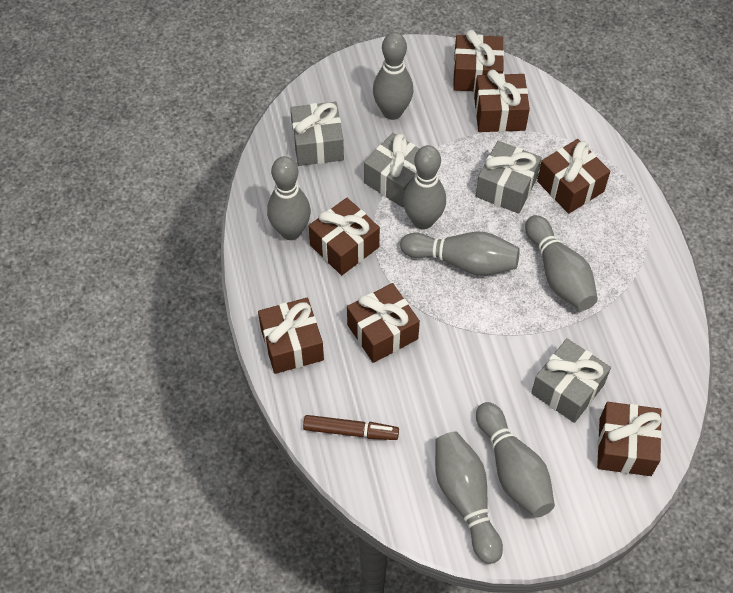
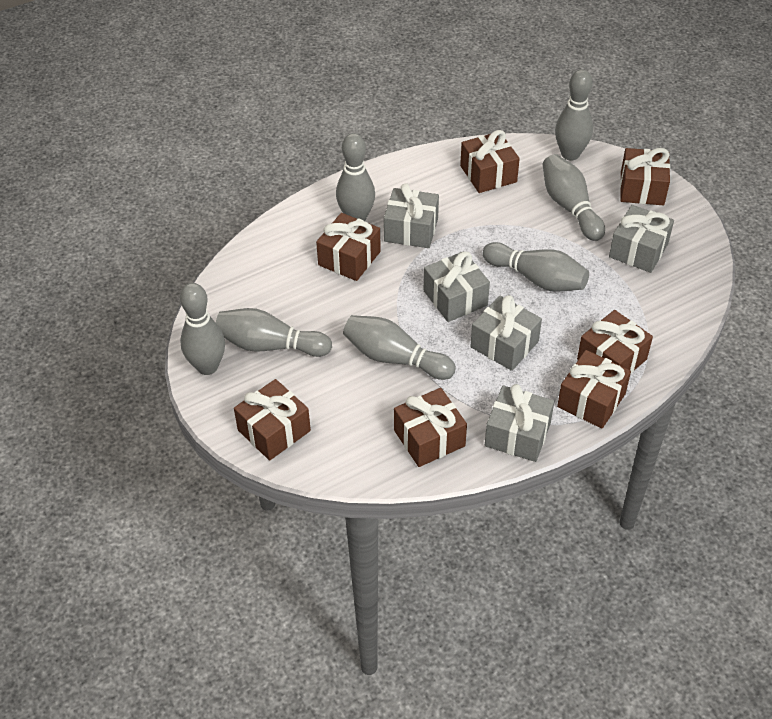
brown marker: [303,415,399,440] = 1 -> none = 0
grey gift: [290,102,344,166] [364,133,419,207] [476,141,542,214] [531,338,611,423] = 4 -> [384,183,439,248] [424,251,490,322] [470,295,542,371] [485,384,554,462] [609,205,674,273] = 5

